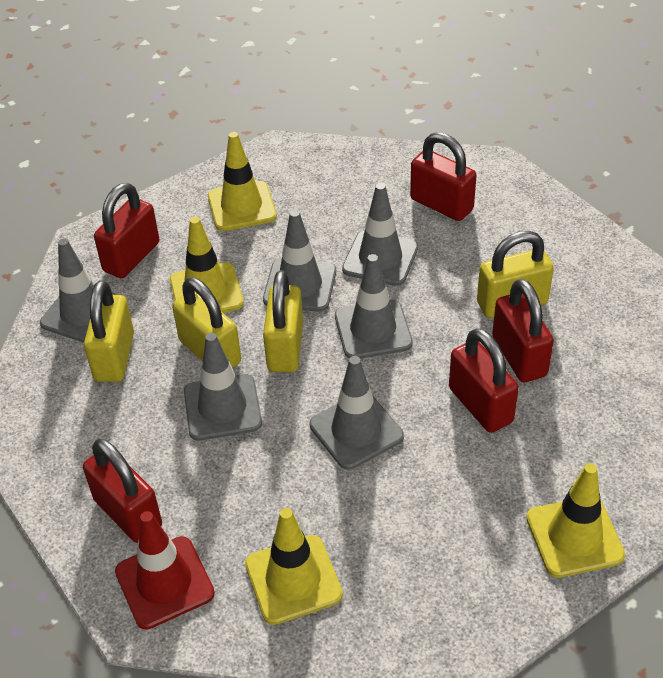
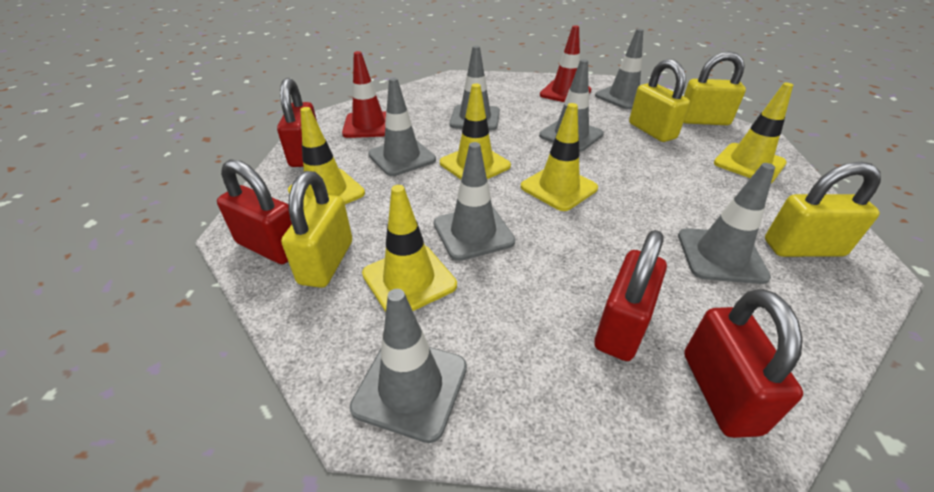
grey traffic cone: [40,238,119,342] [184,333,262,441] [263,210,336,312] [310,356,404,470] [335,254,413,359] [342,183,418,286] = 6 -> [350,289,467,443] [368,77,436,176] [434,142,515,261] [450,46,500,130] [539,59,604,152] [595,29,643,109] [678,163,775,284] = 7
red padlock: [83,439,162,543] [94,183,159,278] [410,132,477,221] [449,328,519,433] [492,279,554,382] = 5 -> [217,159,292,264] [277,78,317,167] [594,230,667,361] [684,289,803,438] = 4
red traffic cone: [115,511,215,629] = 1 -> [342,51,386,138] [540,25,591,102] = 2
yellow traffic cone: [170,217,244,313] [208,132,277,231] [245,508,343,625] [526,463,625,578] = 4 -> [288,107,365,209] [362,185,457,312] [440,84,511,179] [521,103,598,211] [714,83,793,183] = 5

